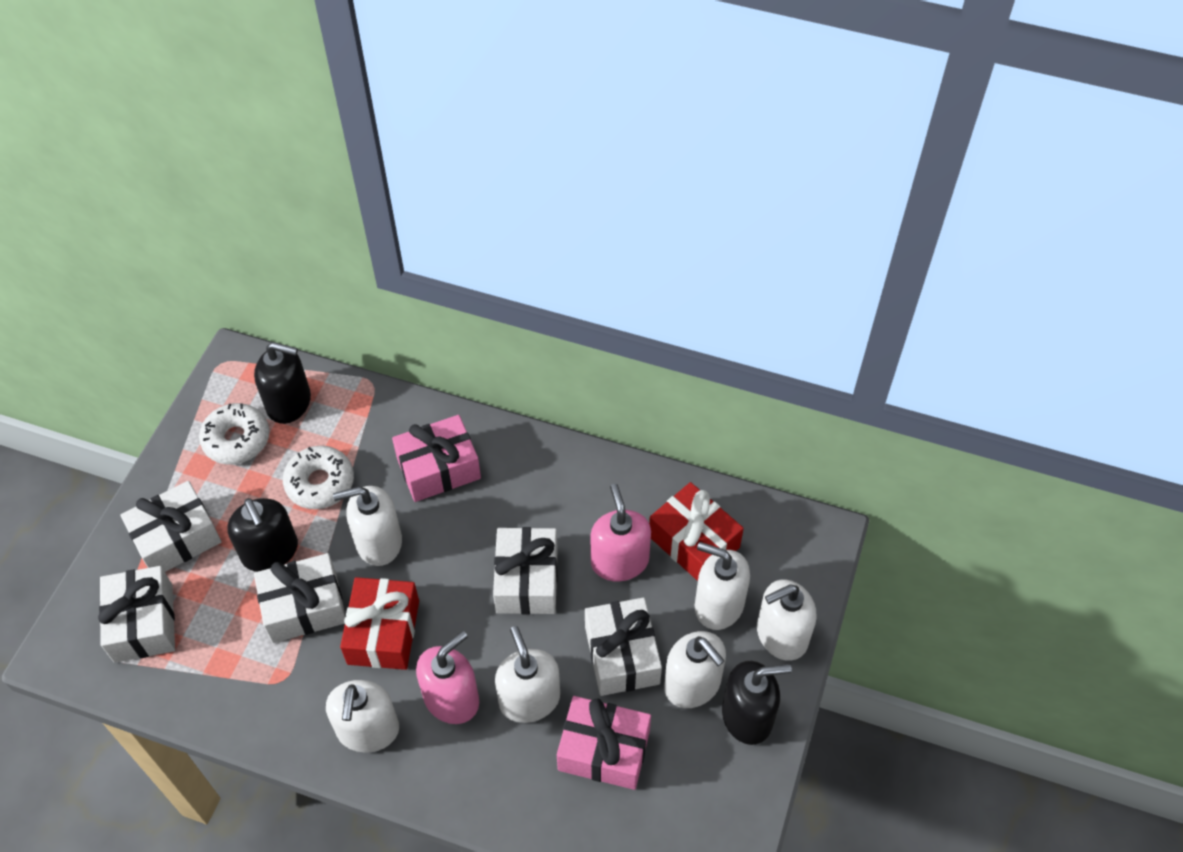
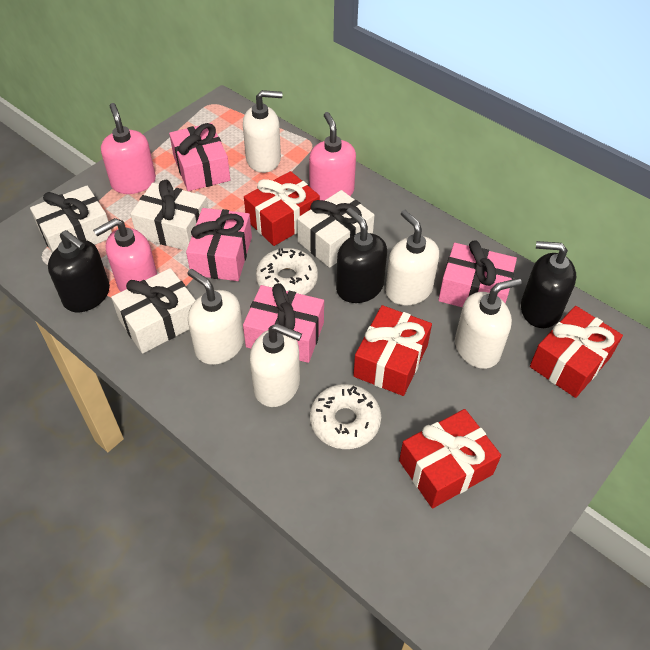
pink gift: [392,415,481,502] [557,696,651,790] = 2 -> [169,123,230,191] [186,208,252,281] [243,283,324,363] [438,240,517,308] = 4
pink soap dispenser: [416,631,479,724] [590,484,651,582] = 2 -> [93,218,157,292] [101,103,156,194] [309,112,356,201] = 3
red gift: [340,577,419,670] [649,482,744,581] = 2 -> [244,171,320,246] [353,305,432,396] [399,409,501,509] [530,306,623,398] = 4
white gift: [98,566,175,663] [120,481,221,572] [254,553,346,643] [493,527,558,615] [585,597,662,696] = 5 -> [30,186,112,253] [111,268,196,354] [130,180,208,251] [297,190,375,268] = 4
white soap dispenser: [326,680,399,753] [333,486,402,566] [495,626,560,723] [664,631,726,708] [695,542,750,630] [757,580,817,661] = 6 -> [187,269,244,365] [243,90,282,173] [250,324,302,407] [385,210,439,305] [455,278,522,369] = 5

